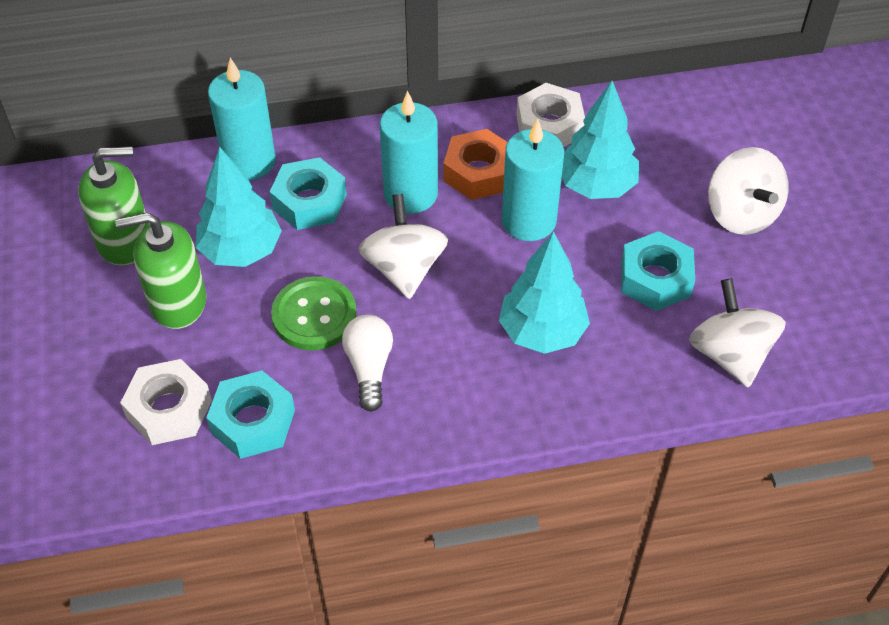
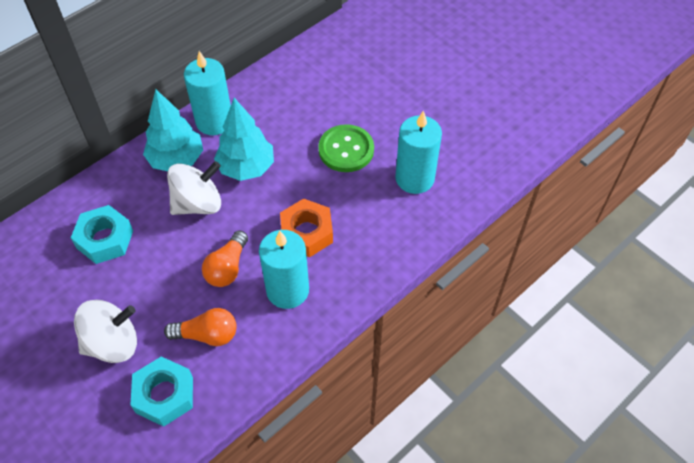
green soap dispenser: [78,147,149,266] [115,212,206,329] = 2 -> none = 0
orange light bulb: none = 0 -> [164,308,237,346] [202,230,248,287] = 2
turquoise nut: [206,371,295,459] [270,157,347,230] [621,231,695,311] = 3 -> [71,205,133,264] [130,357,193,427] = 2
turquoise tree: [196,147,282,267] [499,232,590,354] [562,81,639,199] = 3 -> [143,89,203,171] [214,98,274,181] = 2
white light bulb: [342,315,393,412] = 1 -> none = 0
white nut: [120,359,212,445] [516,83,585,147] = 2 -> none = 0
white spinning top: [358,194,448,299] [689,278,786,388] [708,147,789,235] = 3 -> [74,300,137,363] [167,161,221,215] = 2

